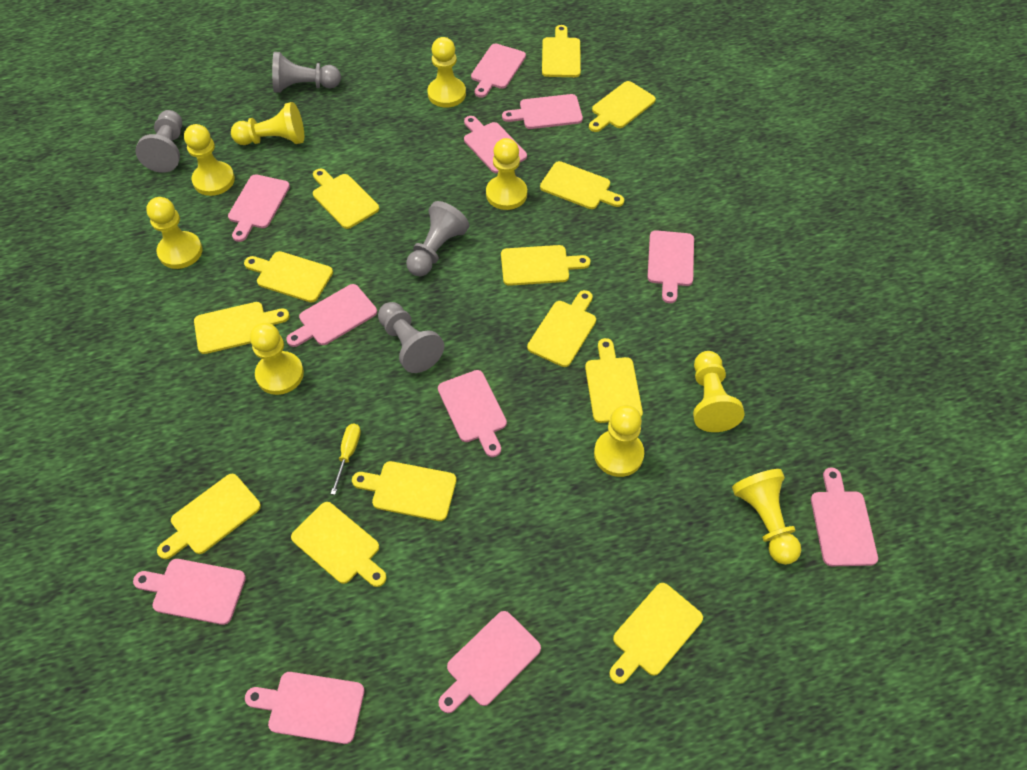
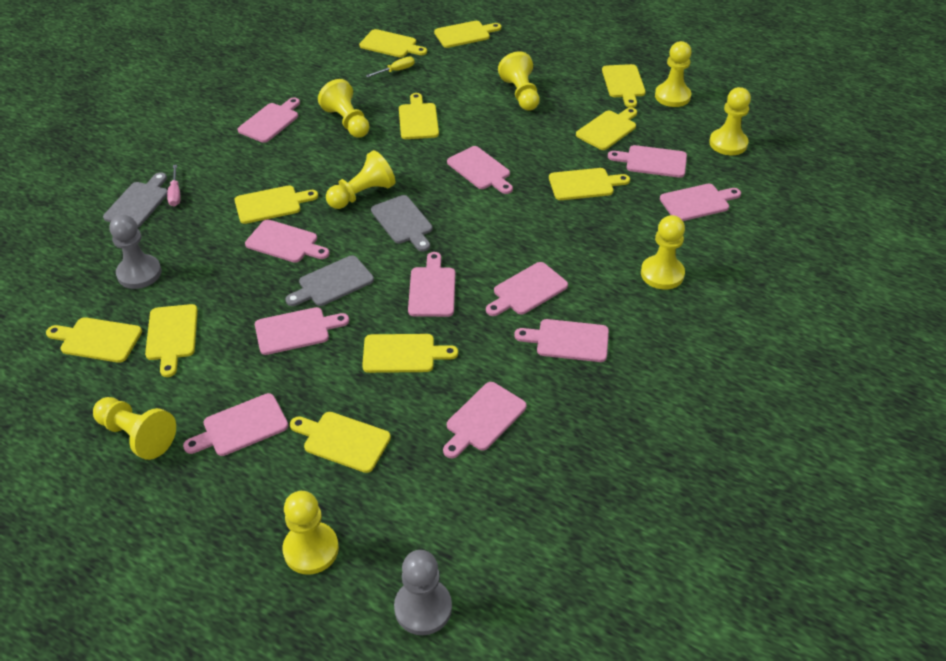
grey cutting board: none = 0 -> [103,172,168,227] [285,255,374,306] [371,195,433,251] = 3
grey pawn: [135,110,182,173] [272,52,341,93] [378,302,444,373] [406,201,469,276] = 4 -> [110,215,161,289] [394,550,452,635] = 2
pink screwdriver: none = 0 -> [167,165,180,207] = 1
yellow cutting board: [157,474,261,559] [194,302,289,354] [244,251,333,302] [291,502,387,587] [313,169,379,229] [352,461,457,521] [501,245,590,286] [527,290,596,367] [540,161,624,209] [542,25,581,77] [585,338,643,423] [589,81,656,132] [609,583,703,684] = 13 -> [46,317,142,363] [145,304,198,377] [235,185,318,224] [290,412,391,473] [359,29,427,58] [362,334,458,373] [399,93,439,139] [434,21,501,48] [549,168,630,200] [576,107,637,150] [602,64,646,108] = 11
yellow pawn: [146,197,202,269] [184,124,235,196] [231,102,304,145] [250,323,304,395] [427,37,466,108] [486,138,527,210] [594,405,644,477] [693,351,745,432] [732,469,801,565] = 9 -> [93,397,176,460] [282,491,339,575] [318,79,369,138] [326,150,395,209] [498,51,540,111] [641,215,685,289] [655,41,692,107] [709,87,751,155] = 8

